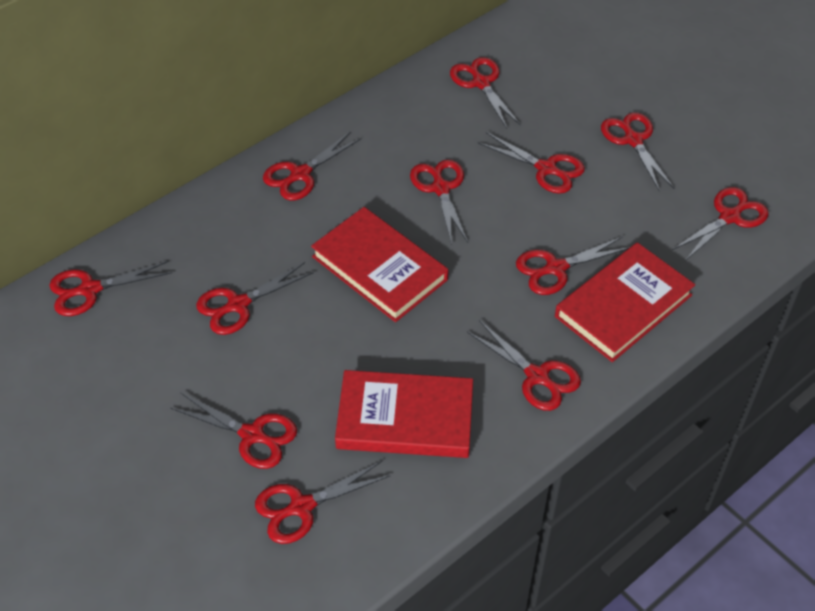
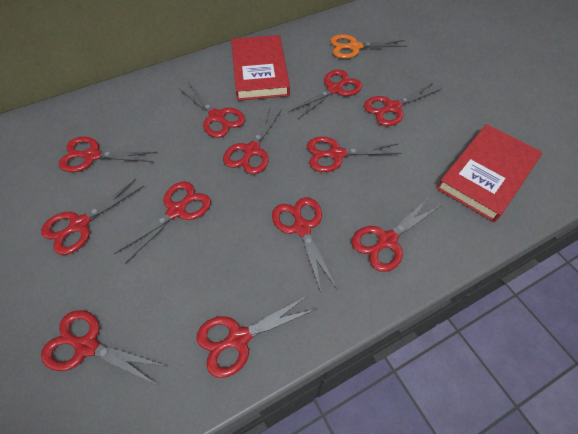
orange scissors: none = 0 -> [330,34,407,59] = 1
red book: [311,207,448,322] [335,370,473,458] [555,242,695,362] = 3 -> [231,35,290,101] [436,124,543,222] = 2

